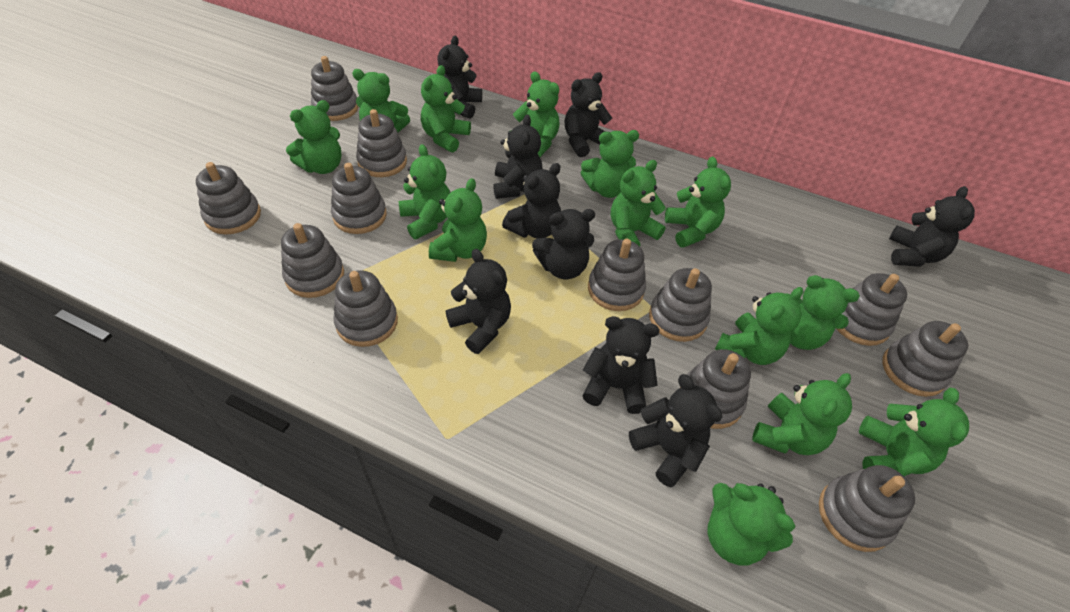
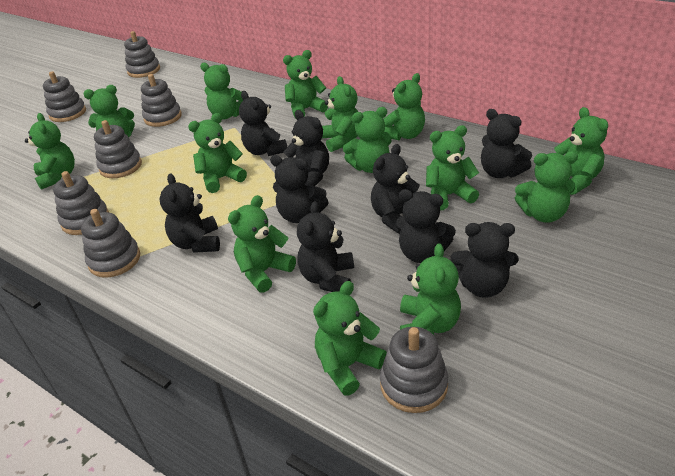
grey stacking toy: [196,162,261,234] [281,223,344,298] [311,56,358,121] [331,163,387,234] [333,270,398,347] [356,109,407,177] [588,239,646,311] [649,268,712,342] [680,349,751,429] [819,465,915,552] [837,273,907,346] [882,321,968,397] = 12 -> [43,71,86,122] [53,171,109,235] [81,209,140,278] [94,120,142,178] [124,31,160,78] [141,74,182,127] [380,327,448,413] = 7

